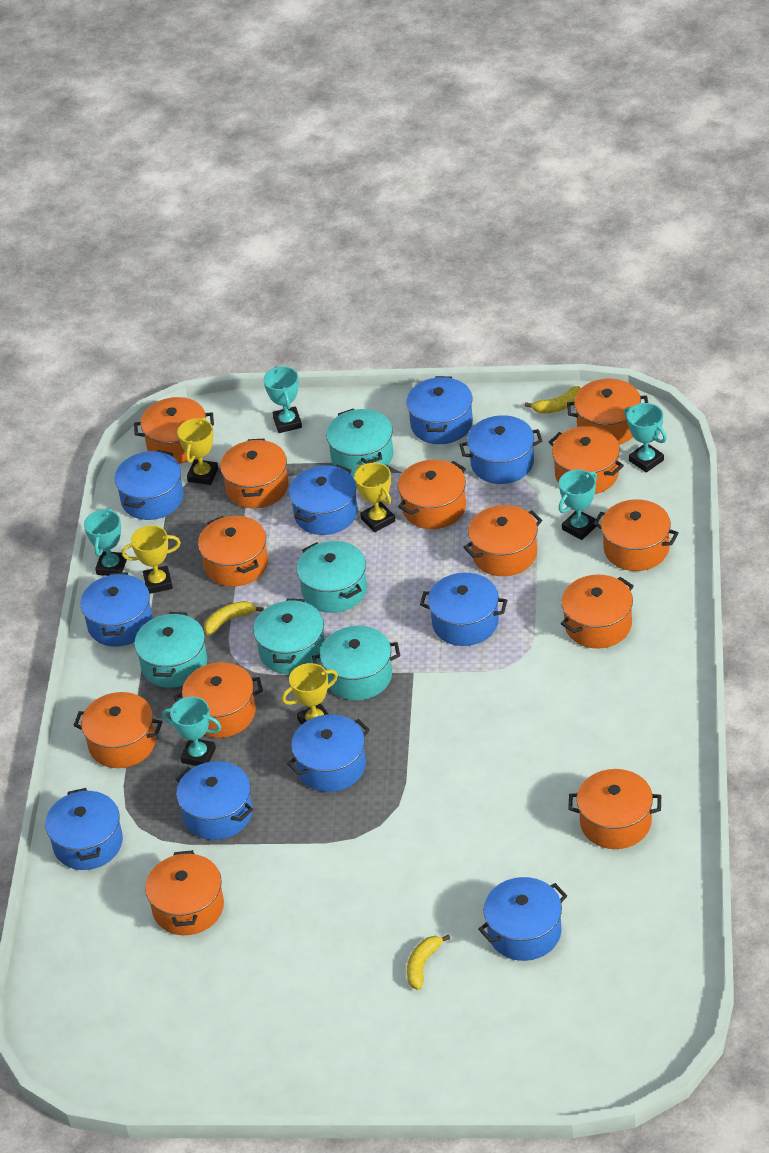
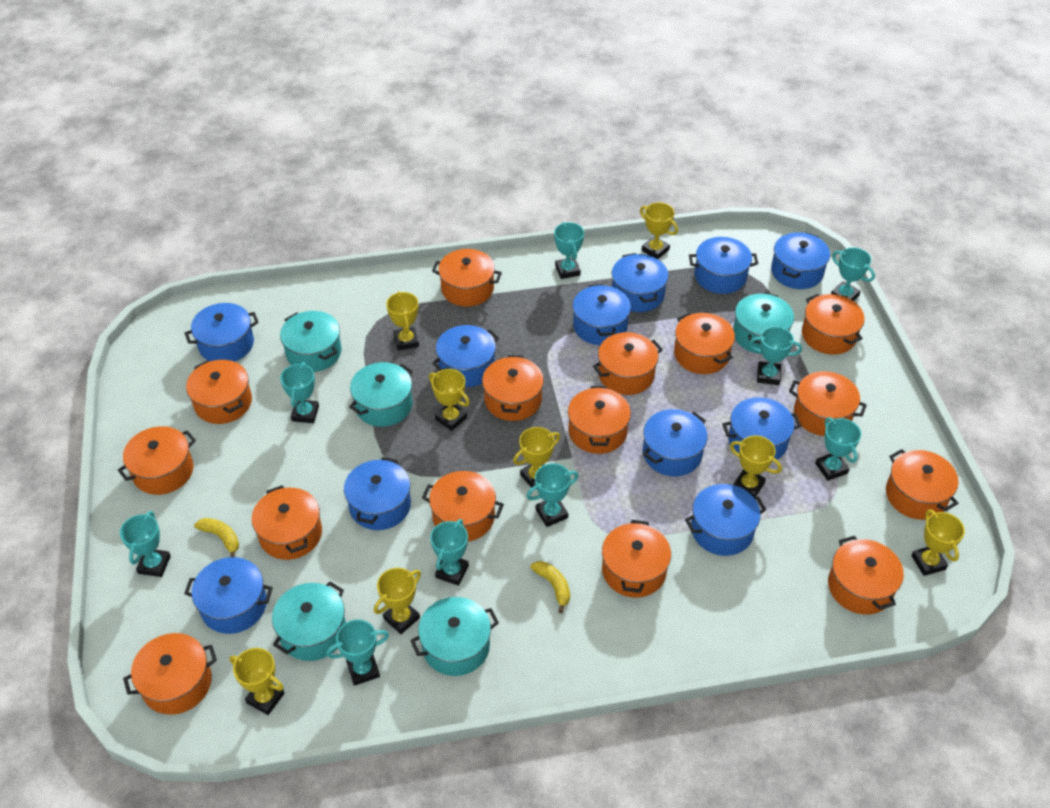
blue pot: [45,788,123,870] [80,572,152,647] [115,450,184,520] [175,761,253,840] [287,714,370,792] [289,465,358,535] [407,376,473,444] [420,573,507,646] [459,415,542,484] [479,877,567,961] = 10 -> [184,557,273,634] [185,303,259,362] [344,457,411,530] [432,325,499,387] [573,284,631,345] [612,253,668,312] [643,409,708,477] [685,484,766,556] [689,237,758,294] [722,397,801,462] [771,232,830,289] = 11
orange pot: [73,692,163,768] [134,397,214,464] [145,850,224,935] [174,662,263,738] [198,516,268,587] [220,439,289,508] [398,460,466,529] [463,505,542,576] [549,426,624,494] [561,575,634,648] [567,379,648,445] [568,769,661,849] [594,499,679,571] = 13 -> [118,426,196,495] [123,633,217,715] [186,360,252,424] [252,485,322,560] [422,471,504,541] [432,249,502,307] [482,355,544,421] [568,386,631,454] [593,332,663,395] [602,520,671,598] [674,313,735,374] [789,371,867,436] [802,294,864,355] [828,536,904,615] [886,449,959,520] = 15
turquoise trophy: [84,508,127,576] [162,697,221,766] [263,366,302,433] [559,470,597,540] [624,403,667,473] = 5 -> [120,511,171,577] [280,362,319,423] [326,619,389,686] [430,519,469,586] [526,463,579,527] [554,222,584,279] [749,326,802,385] [815,417,861,481] [831,247,875,301] = 9
yellow banana: [204,601,264,635] [407,934,450,990] [525,386,581,414] = 3 -> [194,518,239,557] [530,561,570,613] = 2
yellow trophy: [122,525,181,594] [177,417,218,485] [282,663,338,725] [354,462,395,532] = 4 -> [230,648,285,715] [374,568,421,634] [386,291,419,351] [429,369,470,431] [513,427,560,488] [640,202,678,259] [730,436,782,497] [911,510,965,576] = 8

